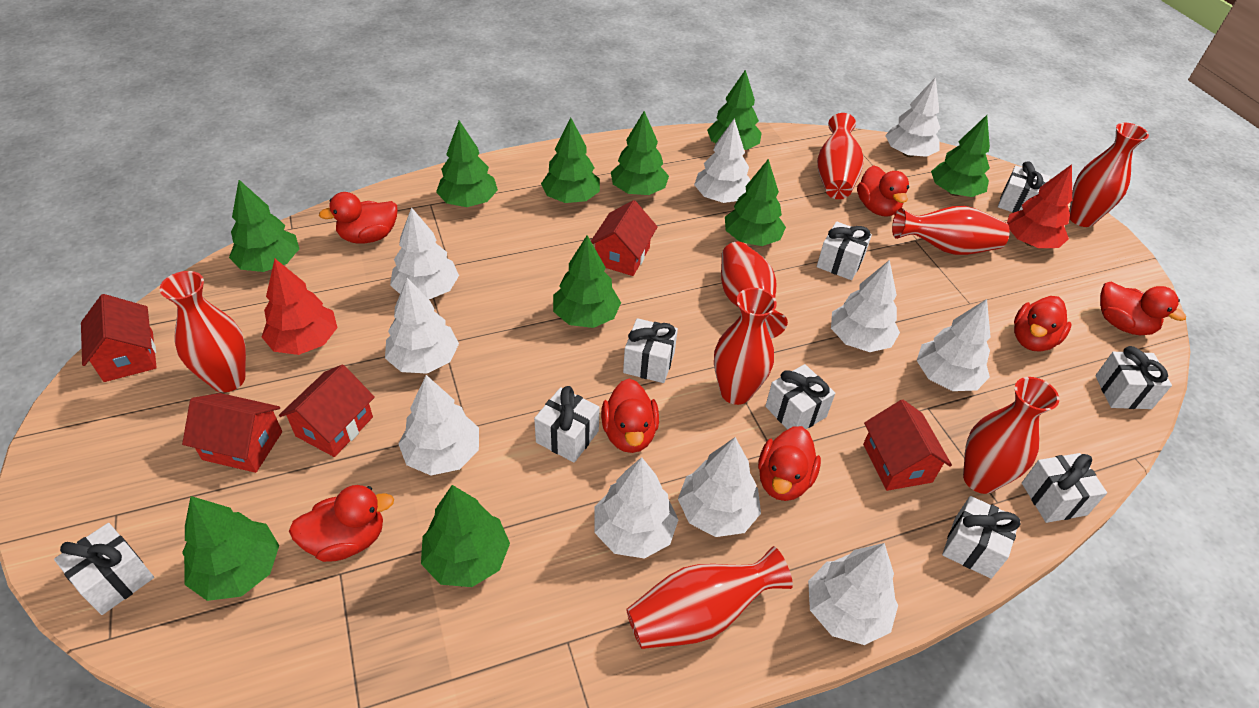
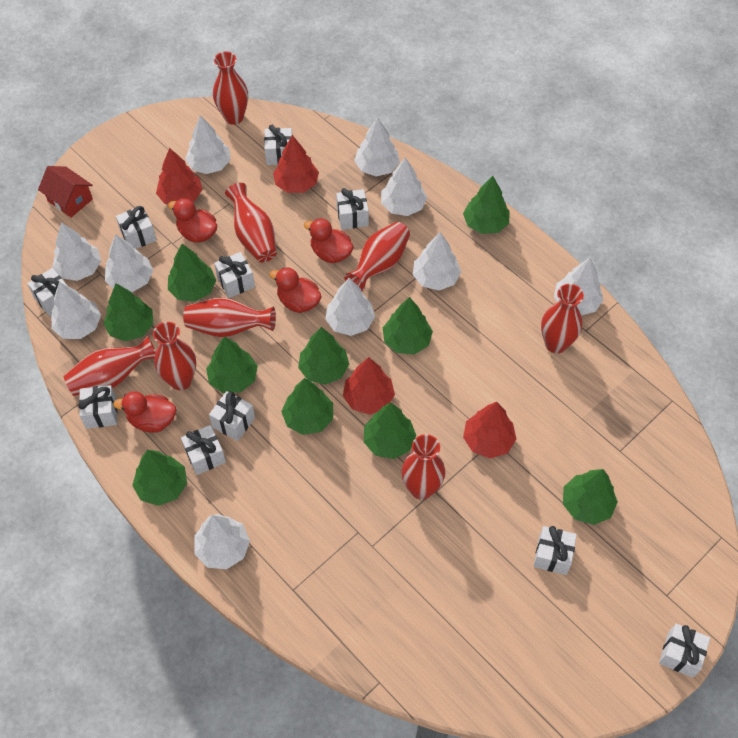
red duck: [289,485,394,562] [319,192,397,244] [601,379,659,453] [758,426,821,501] [857,165,909,216] [1014,296,1071,352] [1100,281,1186,335] = 7 -> [113,391,176,433] [168,198,217,243] [269,267,322,313] [304,218,354,263] = 4
red house: [81,294,157,382] [182,393,282,473] [279,364,375,457] [591,200,658,276] [863,400,952,491] = 5 -> [38,166,93,218] = 1
red tree: [262,259,337,355] [1007,164,1072,248] = 2 -> [156,148,203,204] [273,135,319,193] [343,357,395,415] [463,402,516,458] = 4
white gift: [54,523,154,615] [534,386,600,463] [623,318,678,383] [765,364,835,429] [817,222,872,280] [942,496,1020,579] [998,161,1050,213] [1022,453,1107,523] [1095,346,1172,409] = 9 -> [27,268,68,316] [78,385,117,429] [116,206,157,249] [181,425,226,475] [209,391,255,441] [214,252,255,298] [264,125,292,165] [336,188,369,230] [534,526,577,575] [659,624,710,678] = 10

